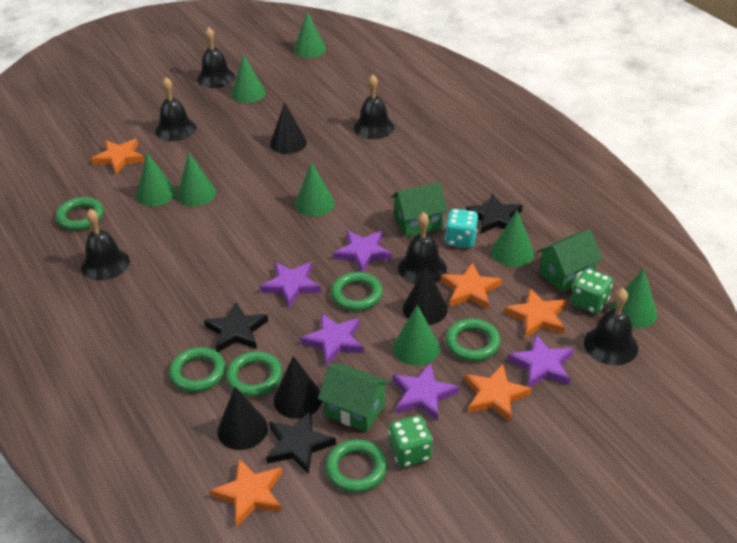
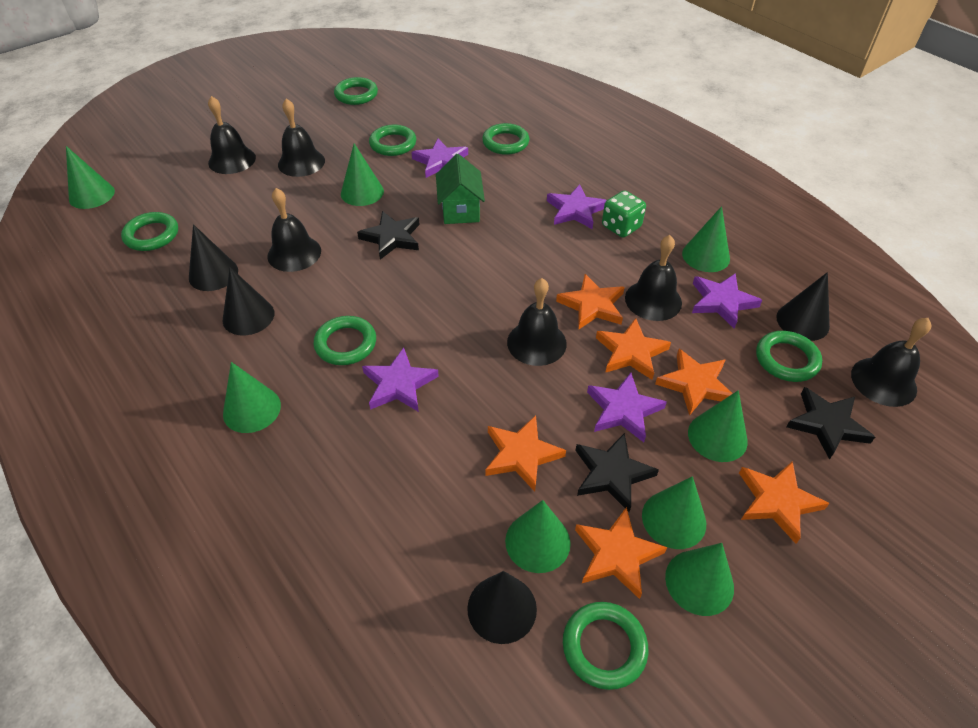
green dice: [388,415,433,467] [571,268,613,314] = 2 -> [602,190,646,237] = 1
green house: [318,364,390,432] [391,182,447,237] [537,229,603,293] = 3 -> [436,154,485,224] = 1
green ring: [56,197,104,230] [169,347,226,392] [226,351,282,397] [325,439,387,493] [331,272,383,311] [445,318,501,361] = 6 -> [121,212,178,251] [313,316,376,365] [334,77,378,105] [369,125,416,156] [482,123,529,155] [563,602,648,690] [756,331,822,382] = 7
orange star: [91,139,144,174] [210,459,282,527] [441,262,502,309] [464,364,532,422] [504,288,566,338] = 5 -> [485,415,566,492] [556,274,625,330] [575,507,667,599] [596,318,671,380] [655,349,733,416] [739,461,830,544] = 6
turquoise dice: [445,209,478,248] = 1 -> none = 0

